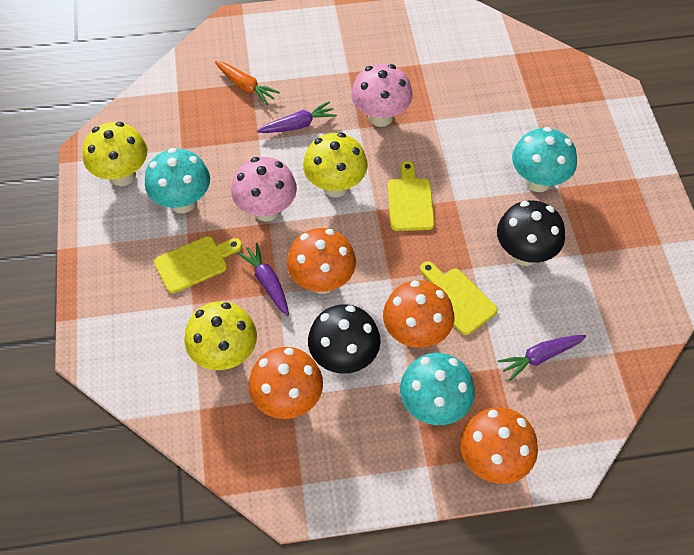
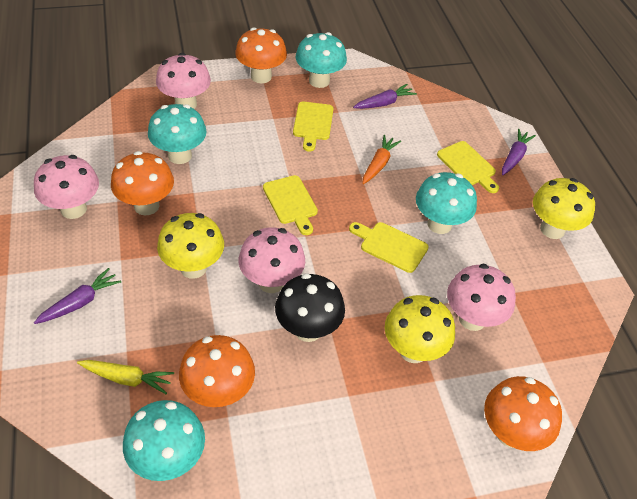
black mushroom: [308,304,381,374] [497,200,565,266] = 2 -> [275,273,345,342] = 1
pink mushroom: [231,157,297,221] [351,64,412,127] = 2 -> [34,155,99,219] [156,53,211,109] [239,227,305,293] [447,264,516,331] = 4
turquoise mushroom: [145,148,210,213] [400,353,475,425] [512,127,577,192] = 3 -> [123,400,205,481] [148,104,207,164] [296,32,347,88] [416,172,477,234] = 4
yellow carrot: none = 0 -> [77,360,174,394] = 1
yellow cutting board: [154,236,242,293] [388,161,435,231] [420,261,498,335] = 3 -> [263,175,318,235] [293,102,334,151] [349,222,429,273] [437,141,499,193] = 4

